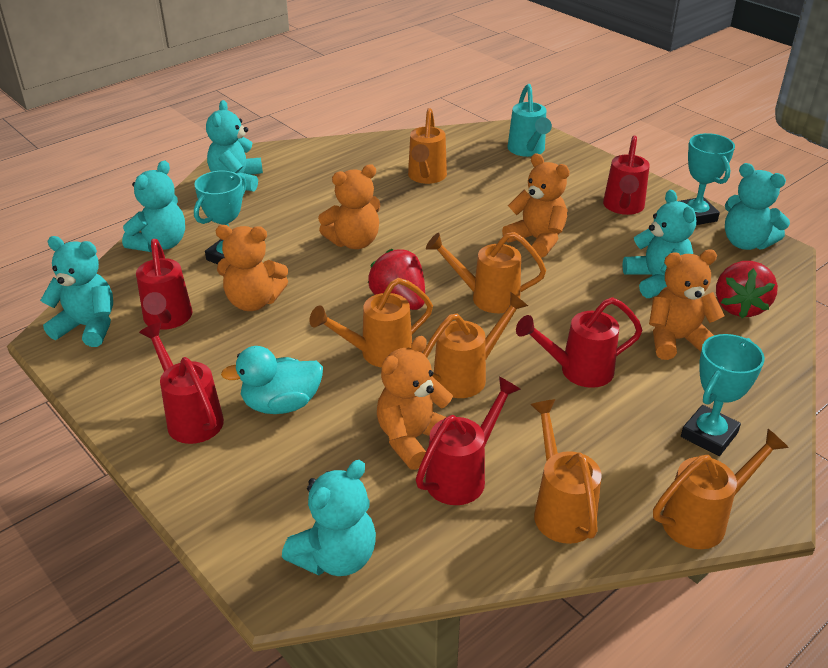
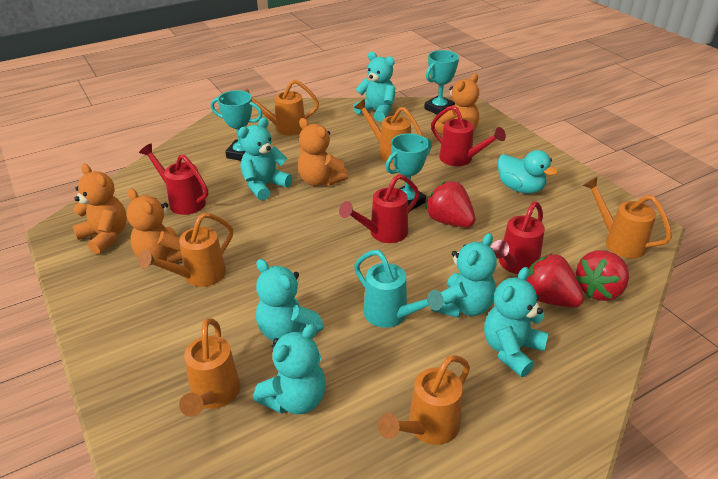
orange teddy bear: [216,225,288,311] [318,164,380,249] [377,336,453,470] [502,153,570,258] [649,249,724,360] = 5 -> [72,164,127,255] [127,188,182,265] [298,118,348,186] [435,73,479,135] = 4
red strawberry: [368,249,425,310] [716,261,778,318] = 2 -> [425,181,475,227] [526,254,584,307] [576,250,629,301] = 3
red watering can: [136,239,193,330] [139,322,224,444] [416,377,521,505] [516,297,643,388] [603,136,650,215] = 5 -> [139,144,208,215] [339,174,420,243] [431,105,506,166] [491,201,545,274] = 4

